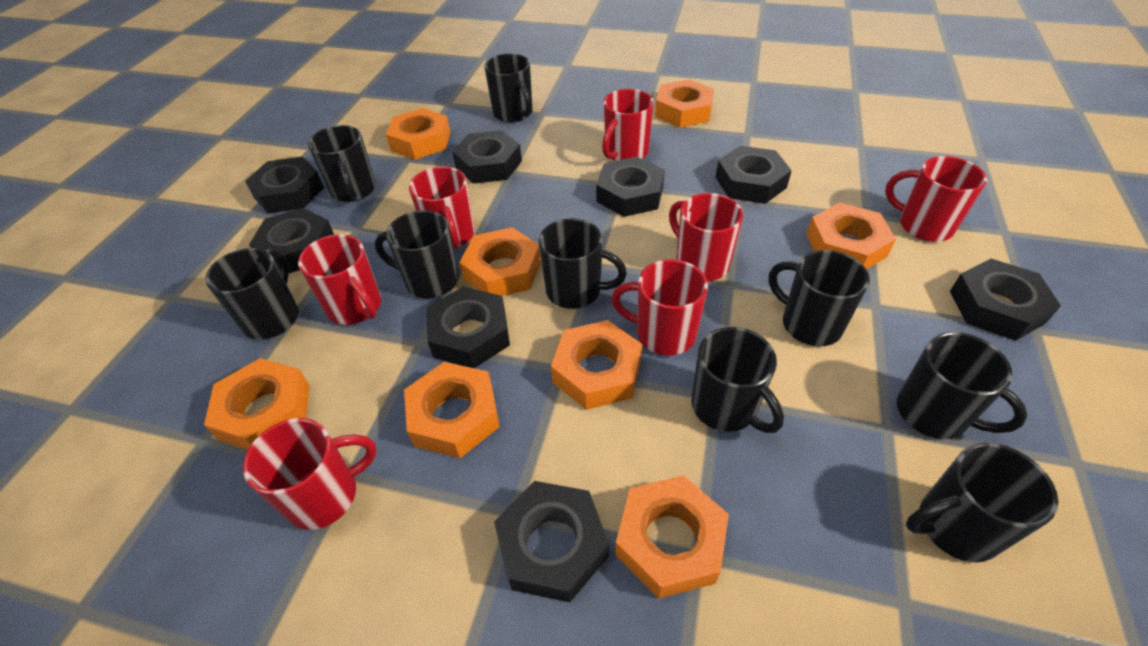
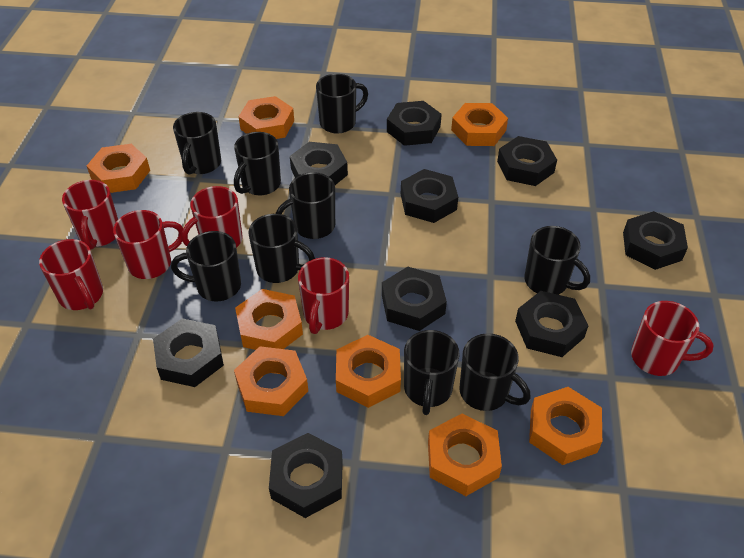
black nut: [245,157,324,214] [249,208,334,274] [426,286,510,368] [452,130,522,184] [494,481,609,602] [596,157,665,217] [715,146,792,204] [950,259,1061,341] = 8 -> [153,318,224,387] [269,433,343,518] [290,142,348,185] [382,267,447,331] [387,101,442,146] [401,169,458,223] [497,136,557,186] [515,291,589,357] [623,211,688,270] = 9
red mug: [243,418,377,530] [298,234,381,325] [409,166,475,249] [602,89,654,161] [611,259,708,356] [669,193,743,281] [885,156,987,242] = 7 -> [39,239,103,310] [62,180,118,249] [113,210,183,279] [182,186,243,248] [298,257,349,334] [631,301,714,376] = 6

